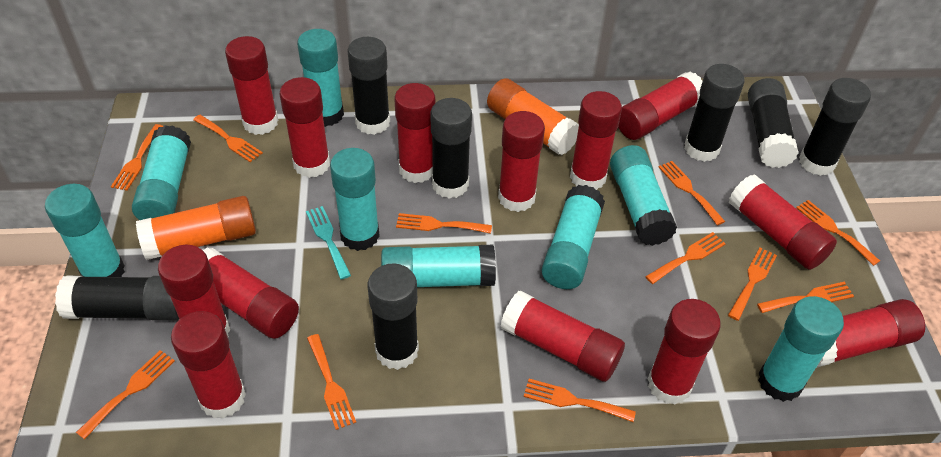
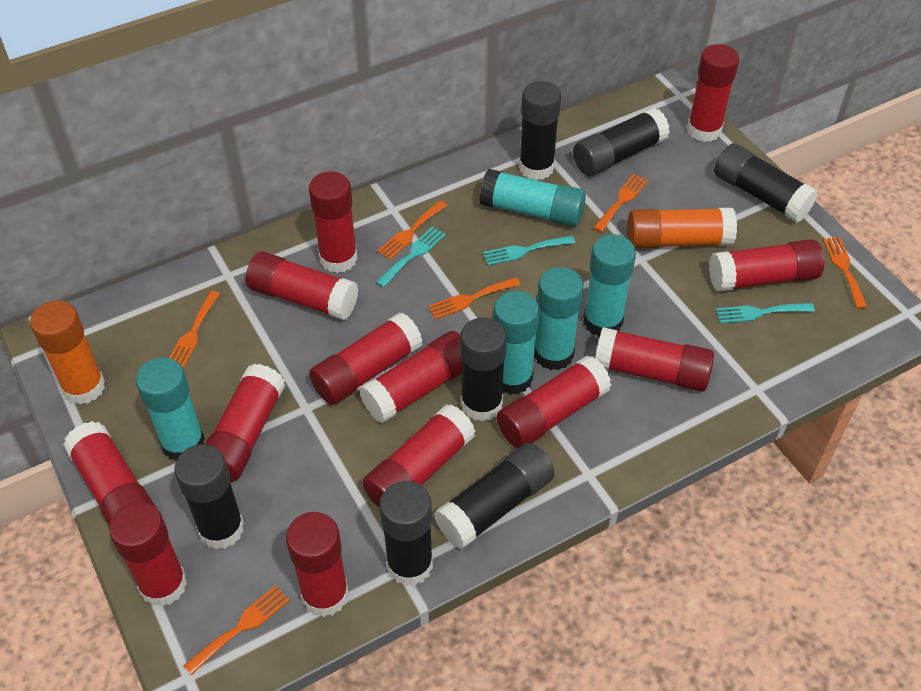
orange fork: [76,350,175,440] [111,124,163,191] [193,115,263,162] [307,334,356,430] [396,213,492,234] [524,379,636,422] [645,232,726,284] [659,161,725,225] [728,248,777,321] [757,282,854,313] [796,200,880,266] = 11 -> [169,291,220,369] [183,586,290,675] [377,201,447,260] [428,277,521,320] [593,174,648,232] [823,237,867,309] = 6
turquoise fork: [306,206,351,279] = 1 -> [376,226,446,287] [483,236,575,266] [716,303,815,323] = 3
turquoise glue stick: [45,184,125,277] [132,125,191,220] [297,29,344,127] [330,148,380,251] [381,245,496,287] [542,185,605,289] [610,145,677,246] [758,296,844,402] = 8 -> [136,357,205,460] [479,169,586,227] [493,291,539,395] [534,267,584,370] [583,234,636,337] = 5

